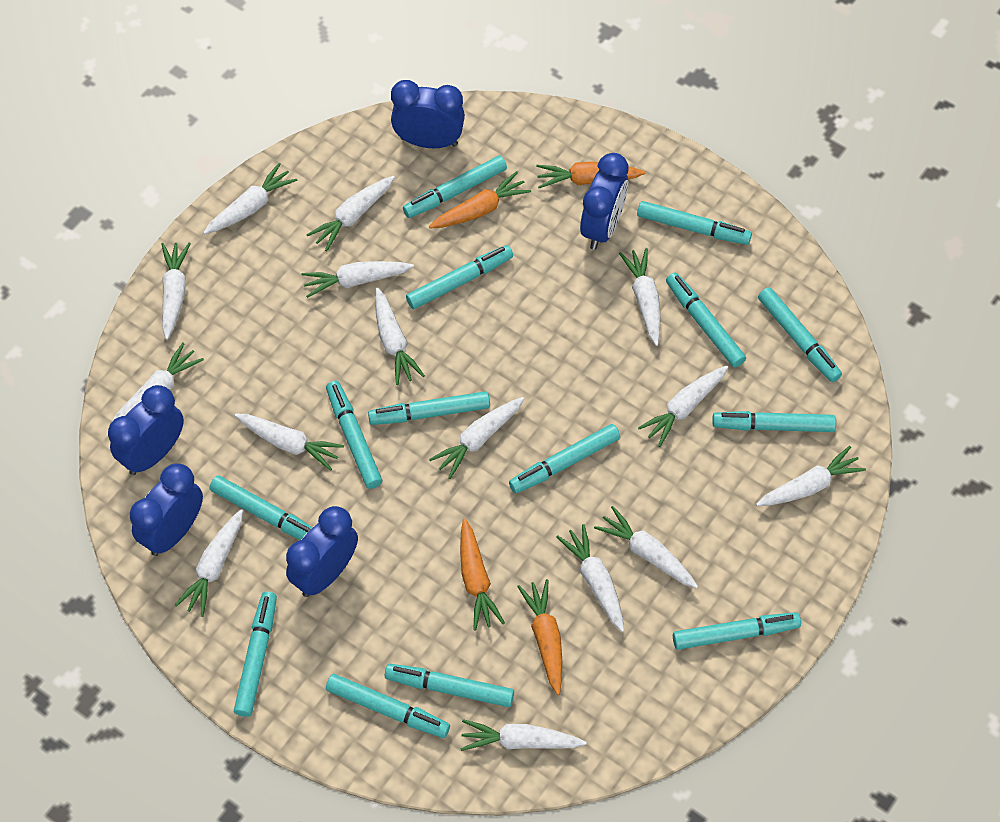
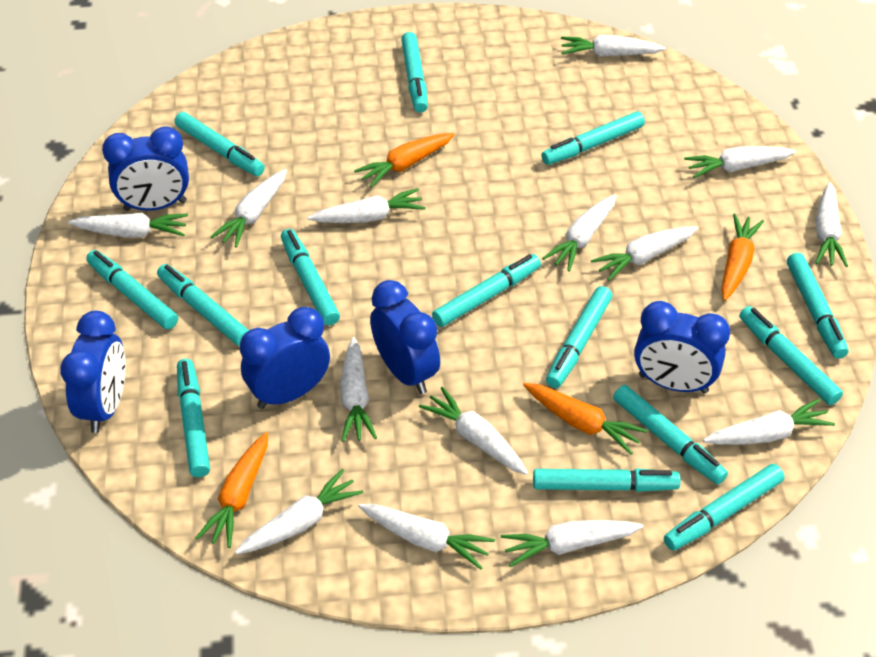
white carrot: [112,343,204,421] [161,243,191,340] [174,509,243,617] [203,163,298,234] [234,414,344,471] [301,261,414,298] [307,176,395,252] [375,287,425,385] [429,397,524,479] [461,719,587,751] [557,524,624,632] [594,506,698,588] [619,248,661,346] [638,365,728,447] [756,446,866,506] = 15 -> [68,213,188,237] [210,169,287,248] [235,469,363,555] [307,188,426,223] [340,337,377,442] [358,504,495,570] [419,387,528,475] [501,520,643,567] [542,194,617,271] [561,35,666,57] [591,226,698,281] [684,146,796,178] [703,398,835,445] [815,182,848,267] = 14

